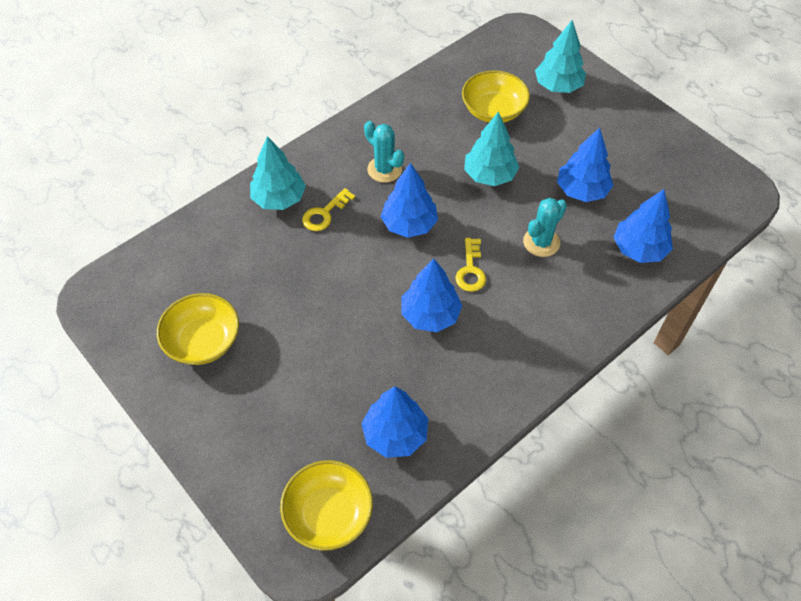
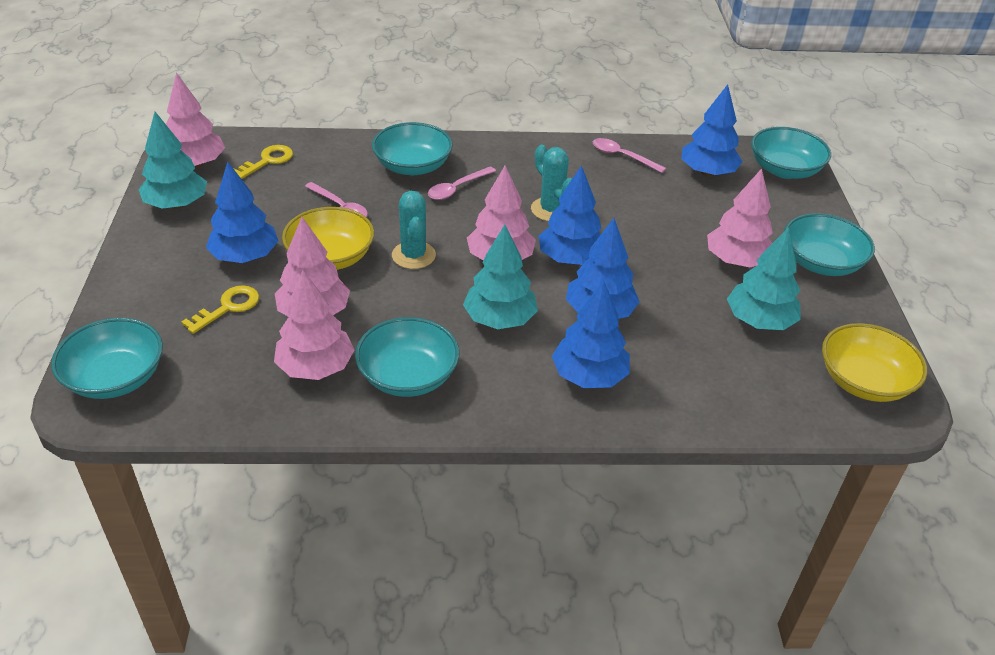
pink spoon: none = 0 -> [305,182,368,217] [428,166,496,200] [593,138,666,173] = 3
pink tree: none = 0 -> [166,73,225,168] [274,271,355,380] [275,217,350,317] [467,165,536,260] [707,168,773,267] = 5
turquoise bowl: none = 0 -> [51,318,163,399] [355,317,459,397] [372,122,453,175] [751,127,831,179] [784,213,875,276] = 5
yellow bowl: [157,293,239,365] [280,460,373,551] [462,70,530,123] = 3 -> [282,207,374,270] [822,323,927,402] = 2

